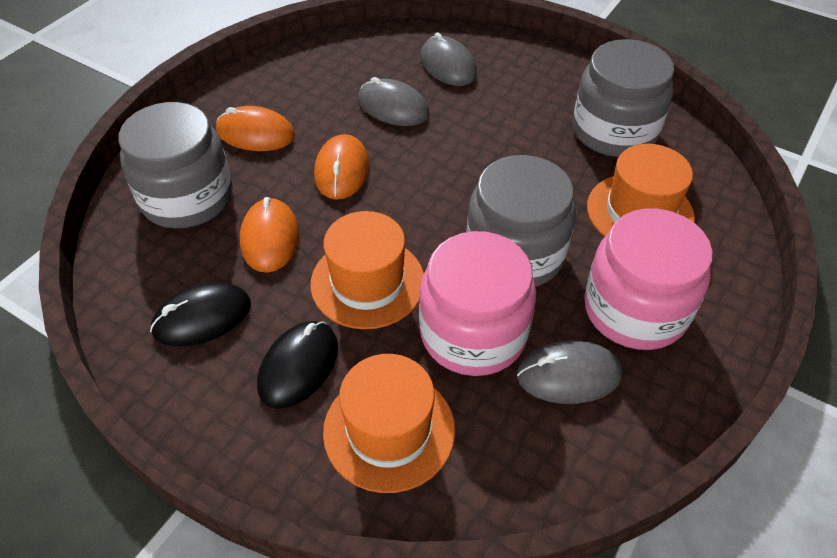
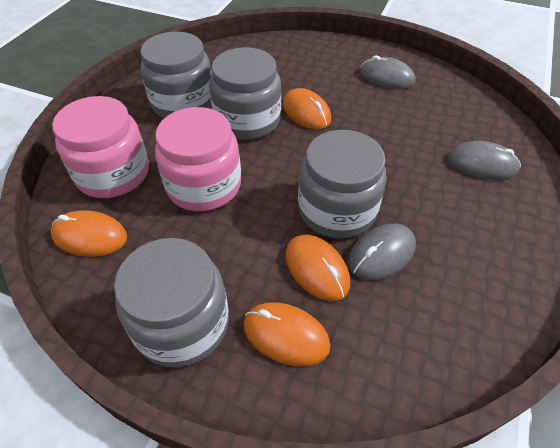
black mouse: [150,282,251,346] [257,321,338,409] = 2 -> none = 0
grey jar: [118,102,233,229] [466,155,576,287] [573,39,674,157] = 3 -> [114,238,229,368] [140,32,212,118] [209,47,281,140] [298,130,387,239] = 4
orange hat: [311,211,424,329] [323,354,455,493] [587,144,695,237] = 3 -> none = 0
orange mouse: [216,106,295,151] [240,197,299,273] [314,134,369,200] = 3 -> [51,210,127,257] [243,302,330,366] [283,88,331,129] [285,235,350,301] = 4

